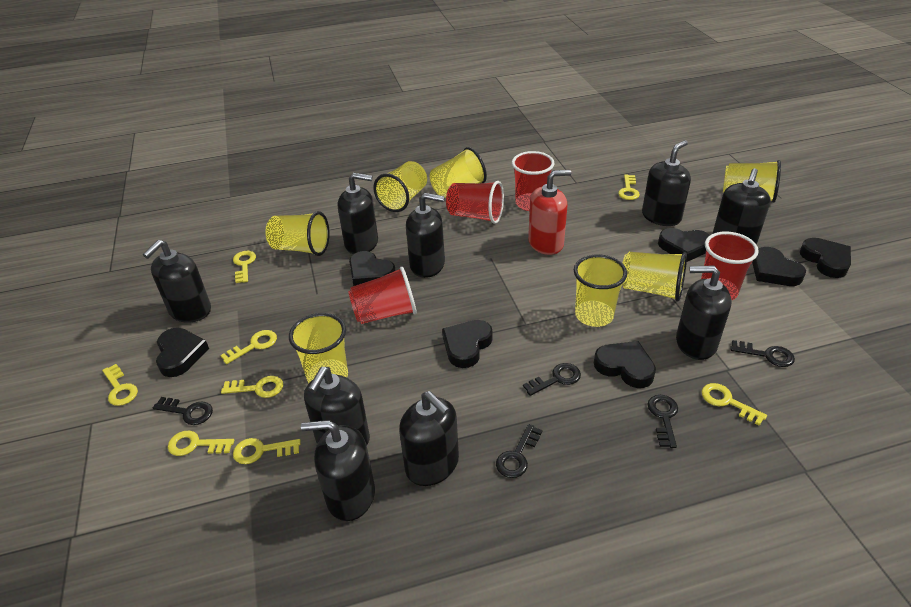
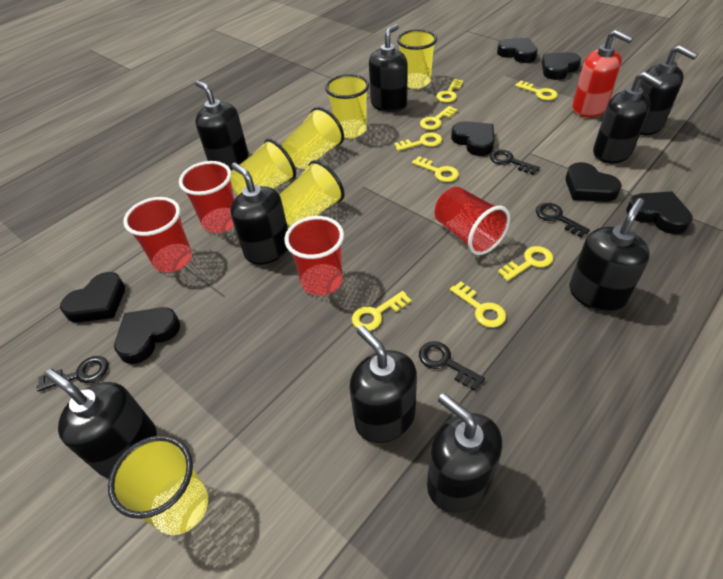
black key: [153,397,213,425] [496,424,543,478] [523,363,581,396] [647,395,678,448] [730,340,795,367] = 5 -> [37,356,108,392] [419,341,485,391] [490,150,540,175] [536,203,590,238] = 4
yellow cup: [265,211,330,256] [289,313,348,383] [373,161,427,212] [430,147,487,198] [574,254,627,327] [622,252,687,301] [723,160,781,203] = 7 -> [108,435,208,535] [231,139,296,195] [279,160,344,226] [282,107,344,169] [325,74,369,138] [397,29,437,89] = 6

